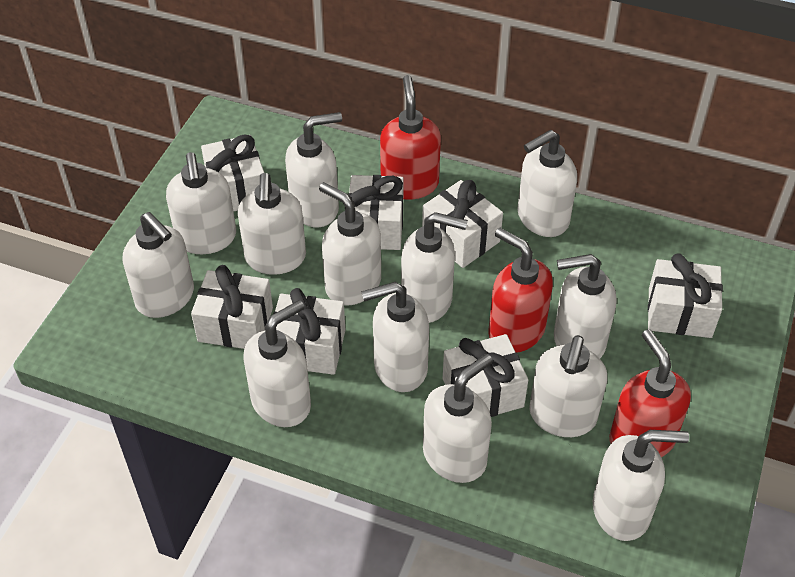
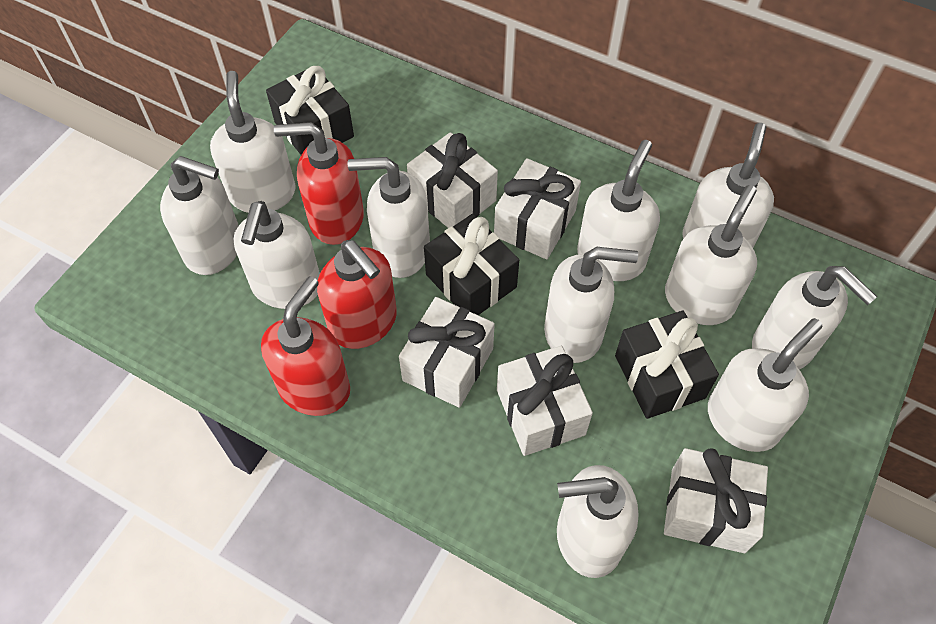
black gift: none = 0 -> [266,66,354,155] [424,214,519,315] [615,311,719,419] = 3
white gift: [191,265,273,349] [201,135,264,212] [273,288,345,375] [349,175,403,250] [422,180,503,268] [443,334,528,417] [648,253,723,338] = 7 -> [399,297,495,408] [407,132,498,228] [494,158,581,259] [497,346,593,456] [664,448,768,553] = 5
white soap dispenser: [123,212,194,318] [166,152,236,254] [238,173,306,275] [244,300,311,427] [285,112,342,227] [319,182,381,306] [361,282,429,392] [401,212,468,323] [423,354,493,483] [517,130,577,237] [529,335,607,437] [554,254,616,359] [593,430,689,541] = 13 -> [160,156,239,275] [210,71,296,213] [234,201,320,309] [348,157,430,278] [544,247,638,363] [557,465,638,578] [577,140,660,281] [665,185,757,325] [682,123,774,248] [708,318,823,452] [752,266,877,369] = 11

